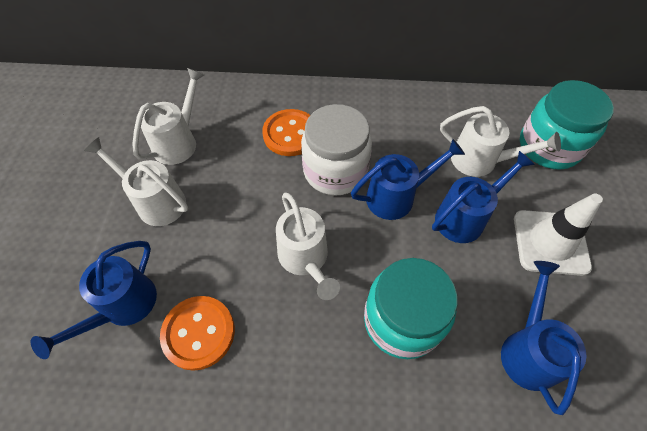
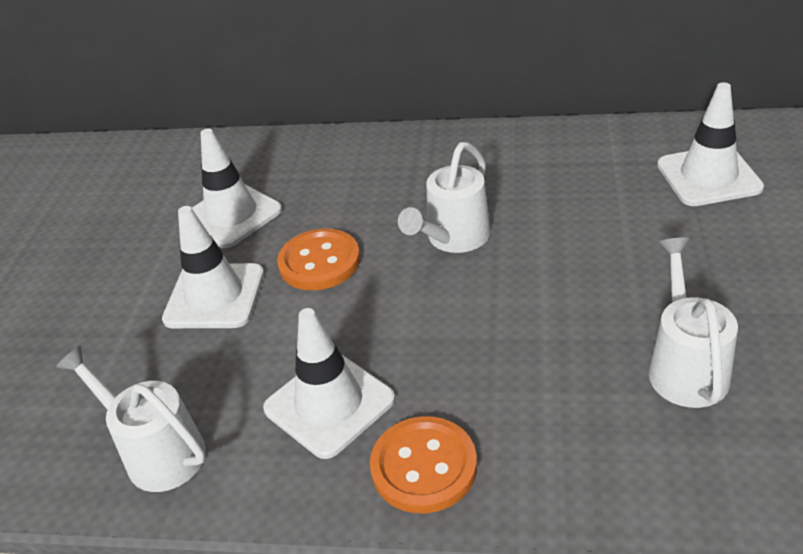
blue watering can: [30,241,157,359] [351,139,465,220] [432,151,535,243] [501,261,586,415] = 4 -> none = 0
turquoise jar: [364,258,458,359] [520,80,614,170] = 2 -> none = 0
white jar: [301,104,372,195] = 1 -> none = 0
white traffic cone: [514,193,603,276] = 1 -> [162,206,264,328] [192,128,282,248] [263,308,395,459] [657,82,764,206] = 4
white watering can: [84,137,188,226] [132,68,204,165] [276,192,340,300] [440,106,561,177] = 4 -> [56,346,206,492] [398,142,491,253] [649,237,738,408] = 3

